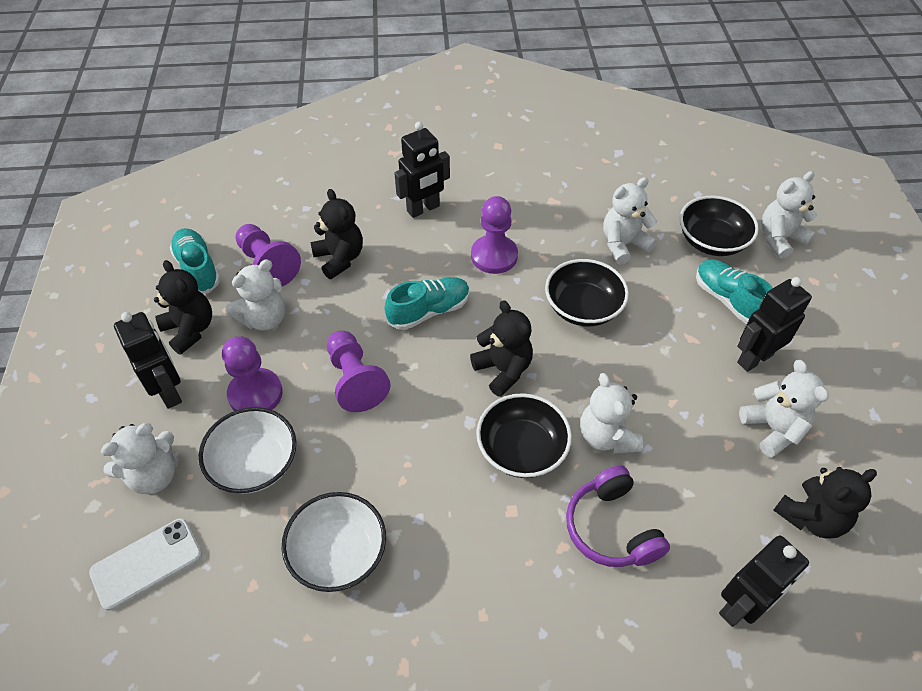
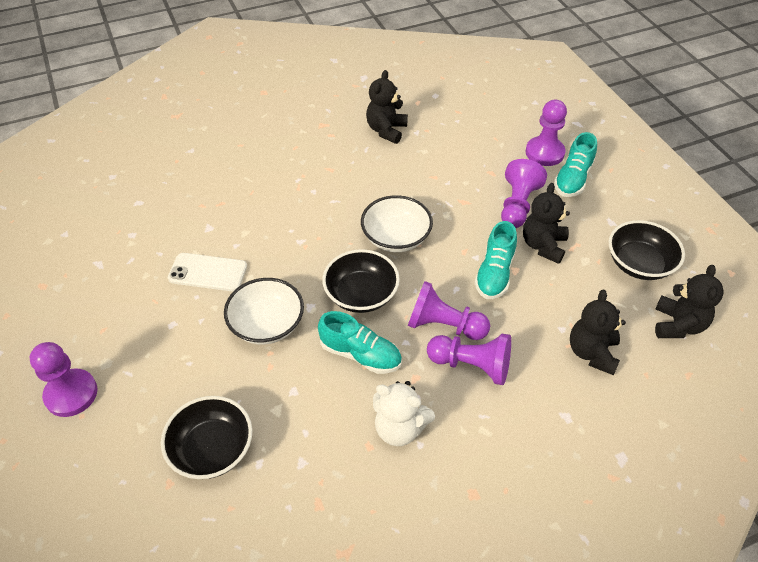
black robot: [114,312,182,409] [394,122,450,218] [719,535,809,627] [737,277,812,372] = 4 -> none = 0
purple headphones: [566,465,670,567] = 1 -> none = 0
purple pawn: [222,336,283,411] [235,224,301,286] [327,331,391,412] [471,196,518,274] = 4 -> [29,342,98,417] [408,281,490,340] [427,334,511,385] [501,159,547,228] [526,100,567,166] = 5
white teddy bear: [101,423,175,494] [226,259,285,331] [580,373,643,454] [603,177,657,265] [739,360,829,458] [762,171,817,259] = 6 -> [373,381,435,446] = 1

